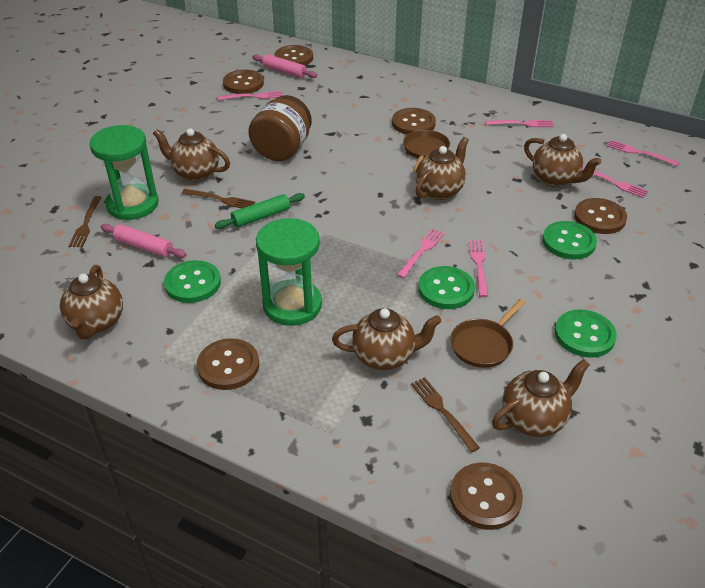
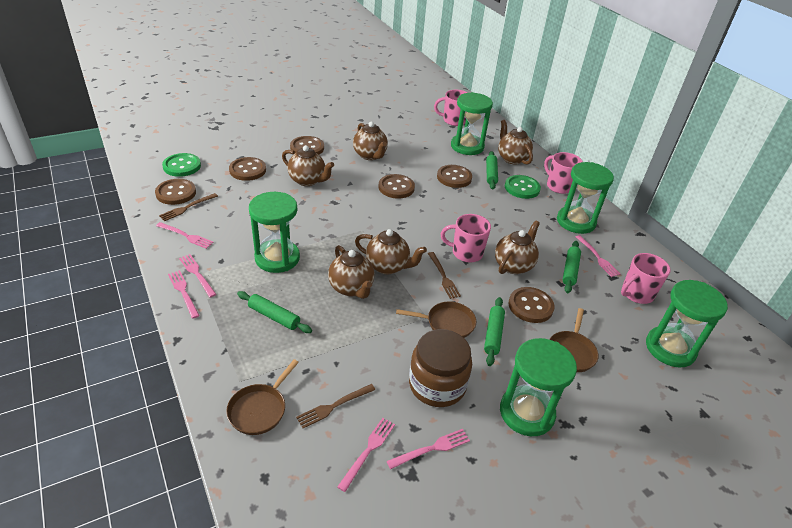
brown pan: [403,130,450,172] [450,299,525,368] = 2 -> [226,359,299,435] [396,301,476,338] [549,308,598,372] = 3
green button: [164,260,221,303] [418,266,475,309] [542,221,597,260] [555,309,617,358] = 4 -> [162,153,201,177] [505,175,541,199] = 2
green hourglass: [89,125,159,220] [256,218,322,326] = 2 -> [249,192,300,273] [451,92,493,155] [500,338,577,436] [557,162,614,234] [646,280,728,368] = 5
green rolling pin: [215,193,305,229] = 1 -> [237,291,312,333] [484,297,505,366] [486,151,498,190] [563,241,581,293] = 4
pink mug: none = 0 -> [434,90,468,126] [441,214,491,262] [544,152,583,194] [621,253,671,304] = 4
pink rolling pin: [101,224,186,258] [252,54,317,78] = 2 -> none = 0

